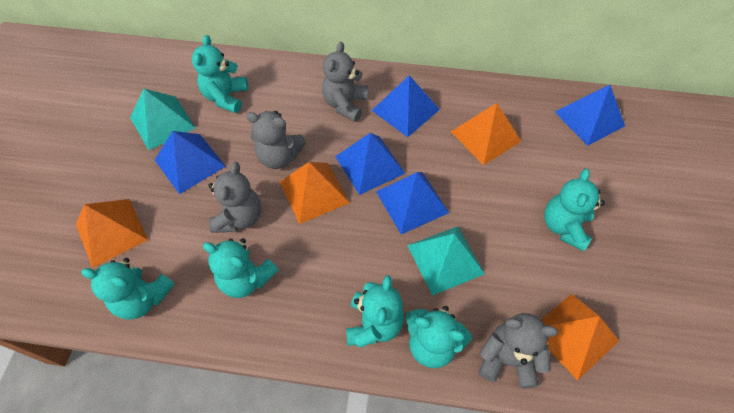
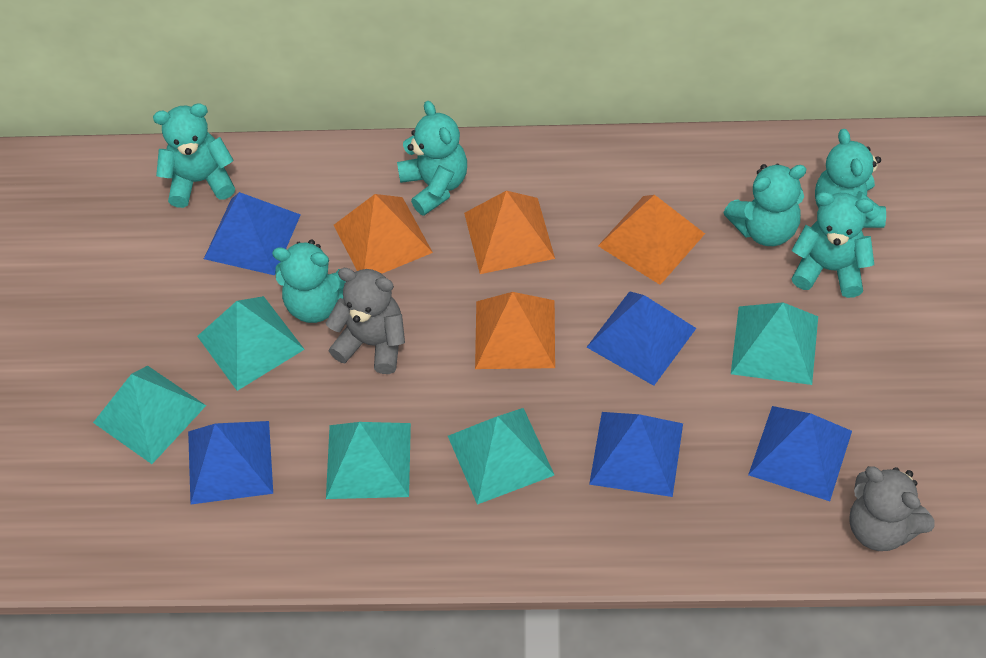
grey teddy bear: [208,162,261,233] [246,111,306,169] [322,42,368,122] [479,313,558,388] = 4 -> [326,268,405,374] [849,466,935,551] = 2
turquoise pyramid: [130,89,195,150] [407,226,485,296] = 2 -> [93,366,206,464] [197,296,305,391] [326,422,411,499] [448,408,554,505] [731,302,818,385] = 5

